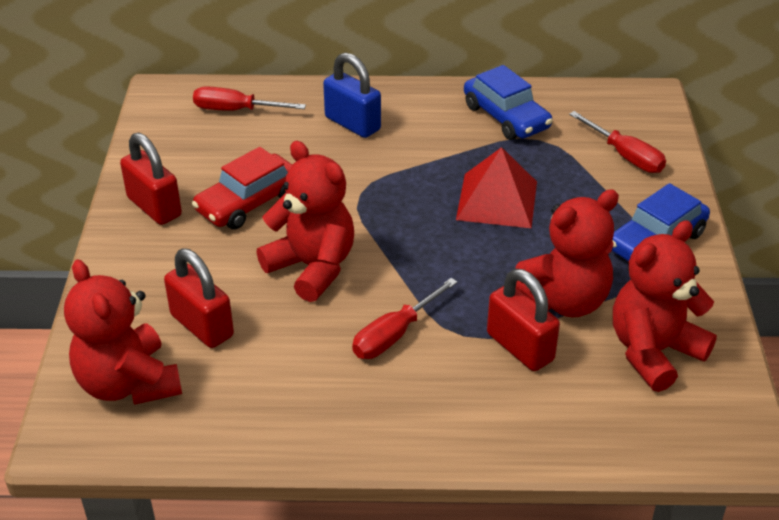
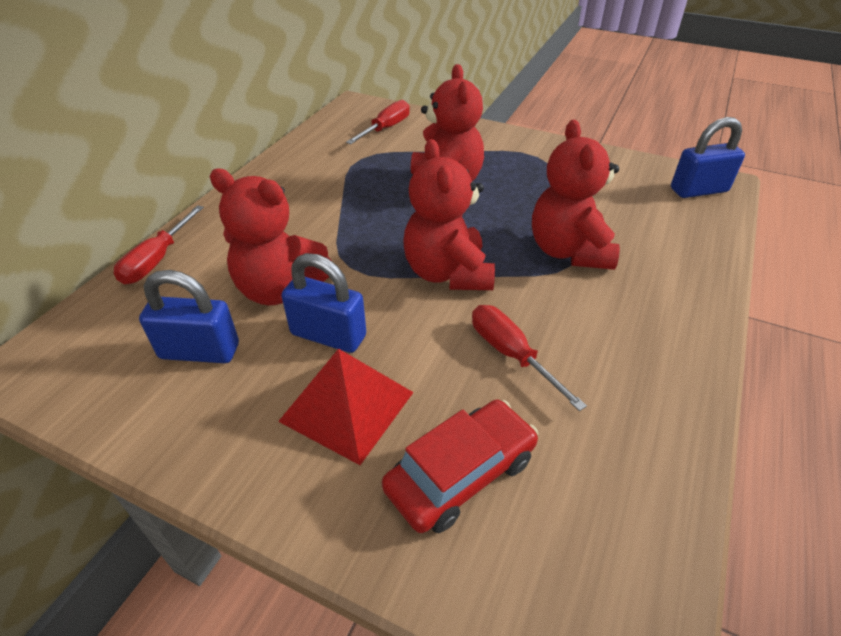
blue car: [464,65,553,140] [612,183,710,262] = 2 -> none = 0
blue padlock: [323,52,381,138] = 1 -> [139,270,239,363] [281,253,366,353] [671,117,745,198] = 3
red padlock: [120,133,182,225] [164,249,234,348] [487,269,560,371] = 3 -> none = 0

